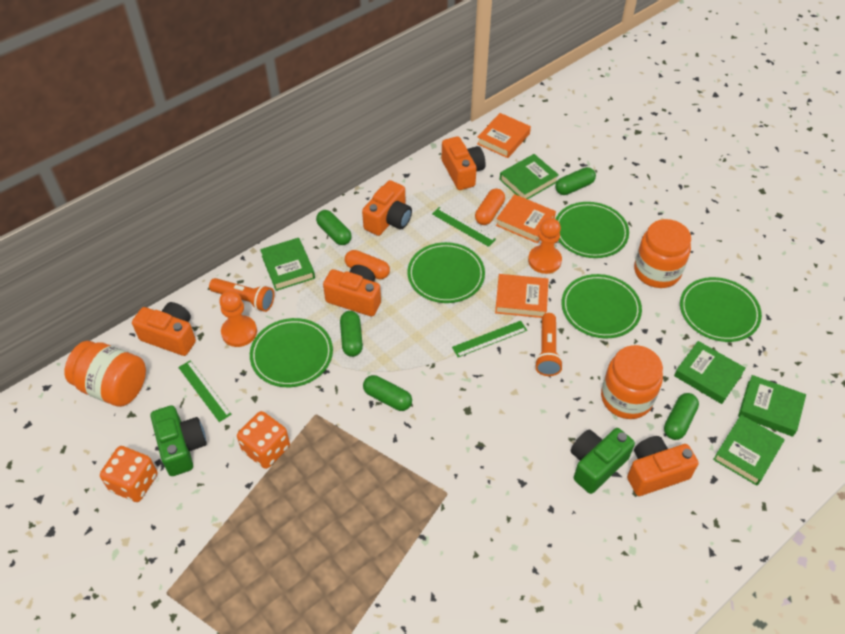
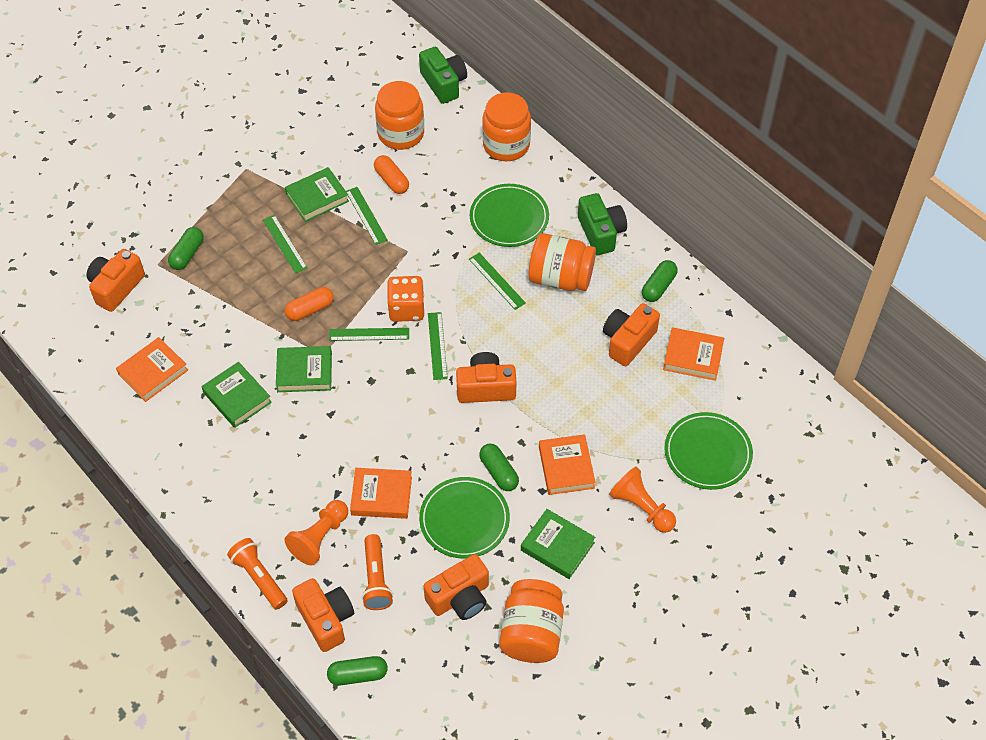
green book: [260,238,315,291] [500,154,559,199] [674,341,746,404] [713,415,785,486] [738,375,806,437] = 5 -> [202,362,272,428] [276,346,332,392] [285,167,349,222] [521,509,595,579] = 4
green capsule: [316,210,352,245] [340,311,363,357] [363,375,412,411] [555,167,596,195] [664,393,699,440] = 5 -> [168,227,204,270] [327,656,388,685] [479,444,519,491] [642,260,678,302] = 4
green plate: [250,318,333,387] [407,242,485,303] [556,202,629,258] [561,274,642,338] [680,277,762,342] = 5 -> [419,477,510,558] [470,184,549,247] [664,412,753,490] = 3
green ruler: [178,360,232,422] [432,207,496,247] [452,321,527,357] = 3 -> [263,215,307,274] [329,328,409,341] [346,187,388,245] [428,312,448,380] [469,253,526,310] = 5
orange book: [477,113,531,158] [495,274,549,318] [496,194,556,244] = 3 -> [116,337,188,402] [350,468,412,519] [539,434,596,495] [663,327,724,381] = 4
orange dice: [100,446,158,502] [237,411,290,469] = 2 -> [387,276,425,322] = 1
orange jar: [64,341,146,407] [601,345,663,419] [634,219,691,288] = 3 -> [375,81,424,150] [482,92,531,161] [499,579,564,663] [528,233,596,291] = 4

